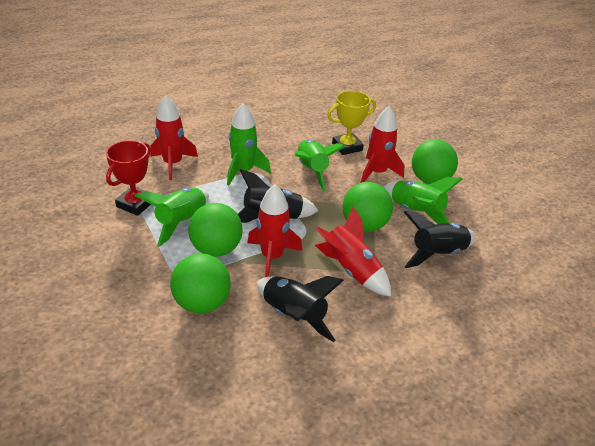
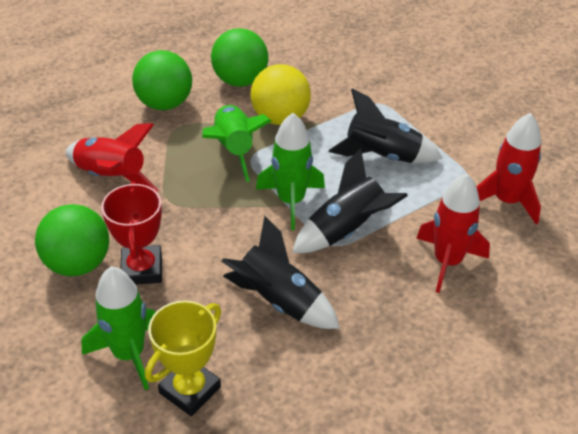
green ball: [170,254,231,313] [188,203,243,257] [343,182,393,232] [412,139,458,184] = 4 -> [35,204,109,276] [132,50,192,110] [211,28,268,87] = 3
green rocket: [135,187,209,247] [227,103,271,185] [294,139,345,191] [384,177,462,224] = 4 -> [81,266,156,390] [202,105,271,182] [256,113,325,230] = 3
red rocket: [150,96,198,180] [247,184,302,277] [315,207,391,297] [361,106,405,183] = 4 -> [66,123,159,193] [416,173,490,293] [476,113,541,225] = 3
yellow ball: none = 0 -> [250,64,311,125] = 1

